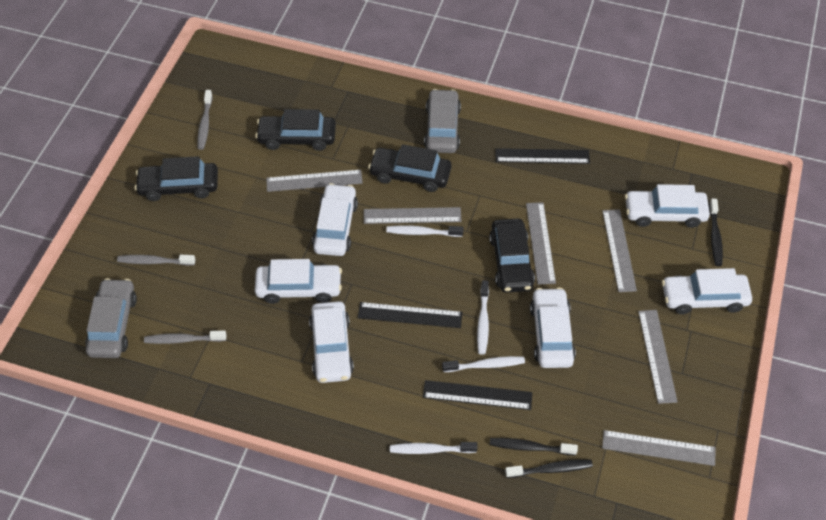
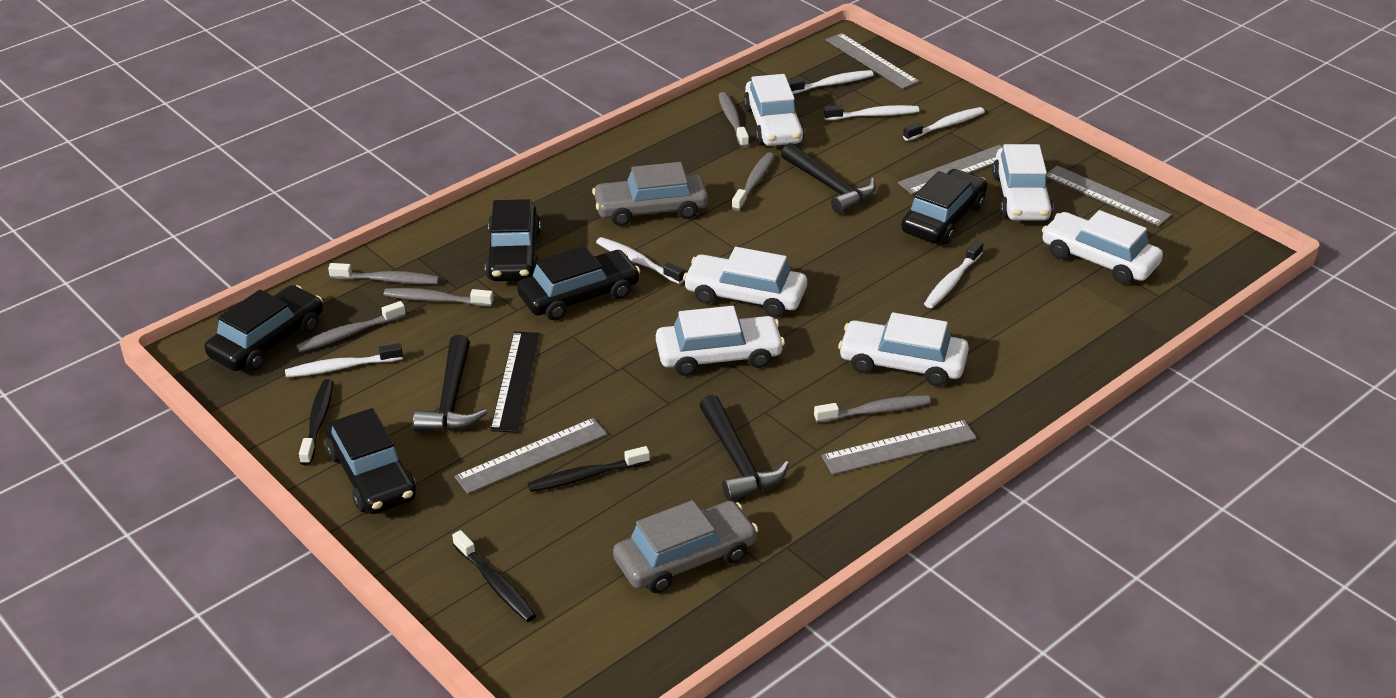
black car: [135,156,218,201] [255,109,336,151] [368,144,451,192] [489,218,535,293] = 4 -> [205,285,323,371] [325,408,416,514] [485,199,541,281] [517,246,640,320] [901,169,987,244] = 5
black hammer: none = 0 -> [413,335,487,432] [699,395,789,501] [781,143,876,214] = 3
black ruler: [358,302,462,328] [423,380,532,410] [495,148,590,164] = 3 -> [490,332,540,433] = 1
grey ruler: [266,170,363,192] [364,207,461,224] [526,202,556,285] [602,209,637,292] [602,430,716,466] [638,310,678,404] = 6 -> [454,418,607,494] [821,420,977,475] [826,33,919,89] [898,145,1004,195] [1046,166,1171,226] = 5
grey toothbrush: [117,255,195,266] [144,330,226,344] [197,90,212,150] = 3 -> [296,301,406,352] [328,263,439,284] [384,288,493,307] [718,92,749,148] [732,152,775,211] [814,395,931,423] = 6
white toothbrush: [386,225,464,237] [390,442,477,454] [442,356,525,372] [477,280,489,355] = 4 -> [285,343,403,378] [596,237,685,284] [788,70,874,94] [824,105,919,120] [903,107,985,141] [924,240,983,308] = 6

